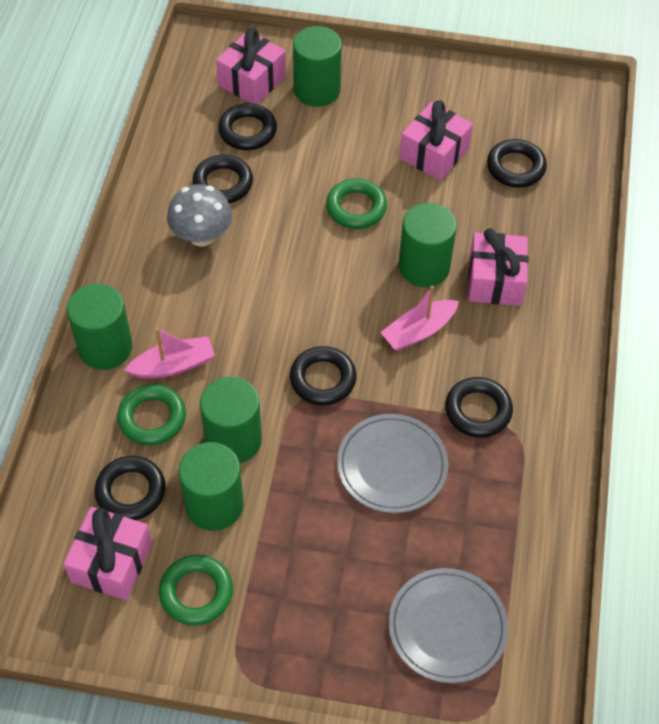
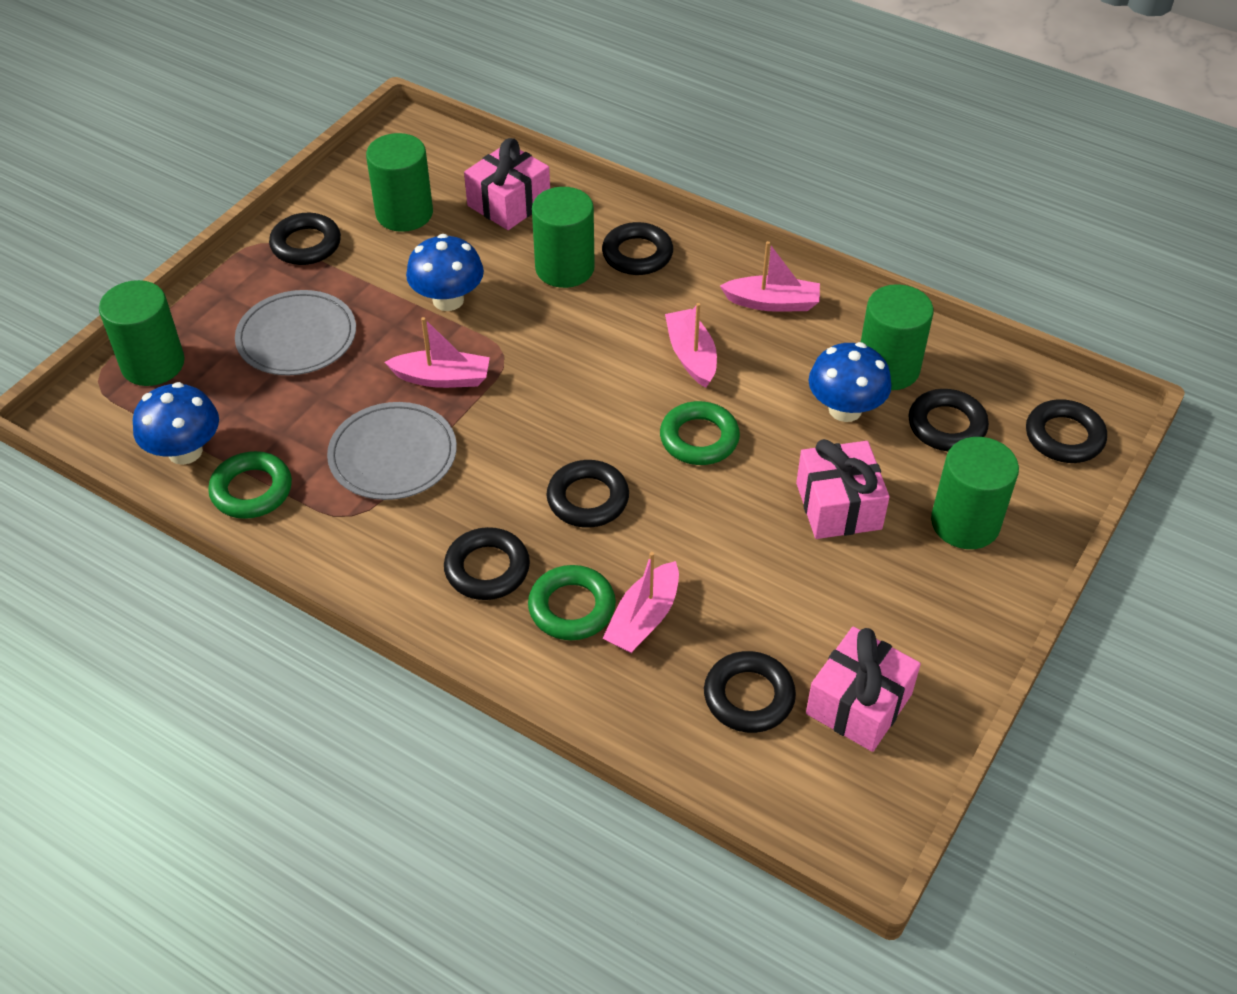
black ring: [94,456,166,520] [192,155,253,203] [218,103,277,150] [290,346,356,405] [445,377,513,438] [487,139,547,188] = 6 -> [269,213,341,265] [444,527,530,600] [547,460,629,528] [602,222,673,275] [704,651,796,733] [908,389,989,451] [1026,399,1107,463] = 7
blue mushroom: none = 0 -> [133,382,219,465] [406,234,484,311] [808,342,892,422] = 3
grey mushroom: [167,184,232,246] = 1 -> none = 0
pink boat: [124,328,215,379] [380,286,459,351] = 2 -> [384,317,490,388] [603,552,679,653] [665,303,717,388] [720,241,820,312] = 4
pink gift: [63,507,152,600] [216,28,286,104] [400,100,473,180] [468,228,528,306] = 4 -> [464,138,550,230] [796,439,890,539] [806,627,921,752] = 3

